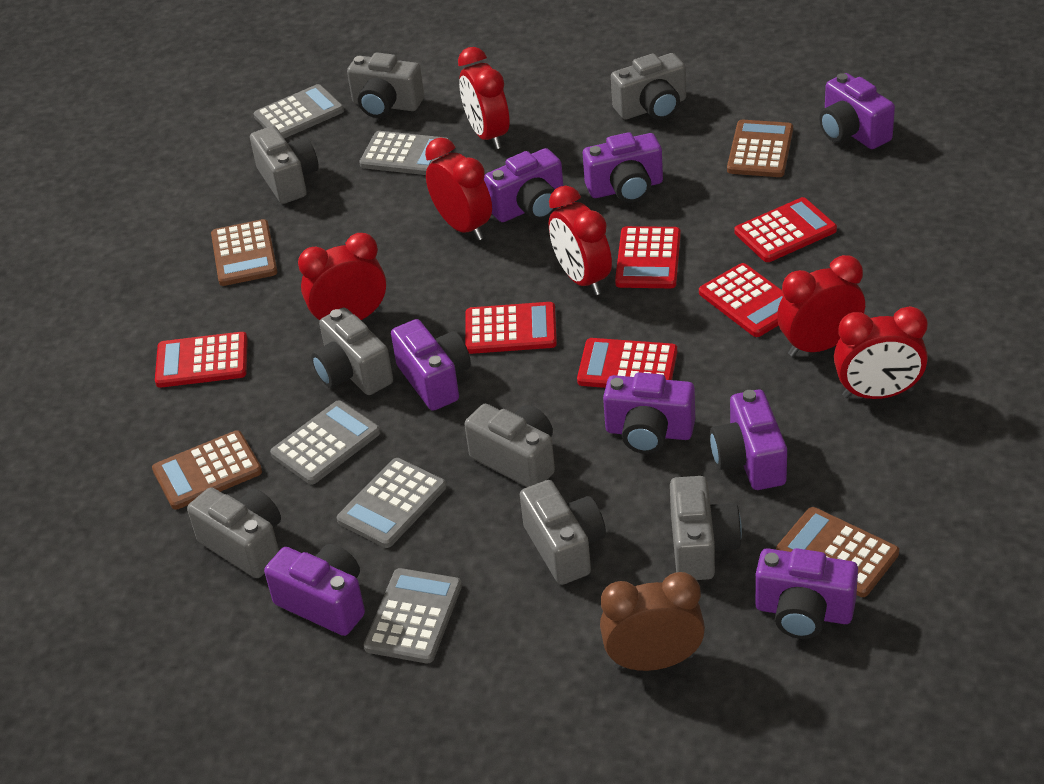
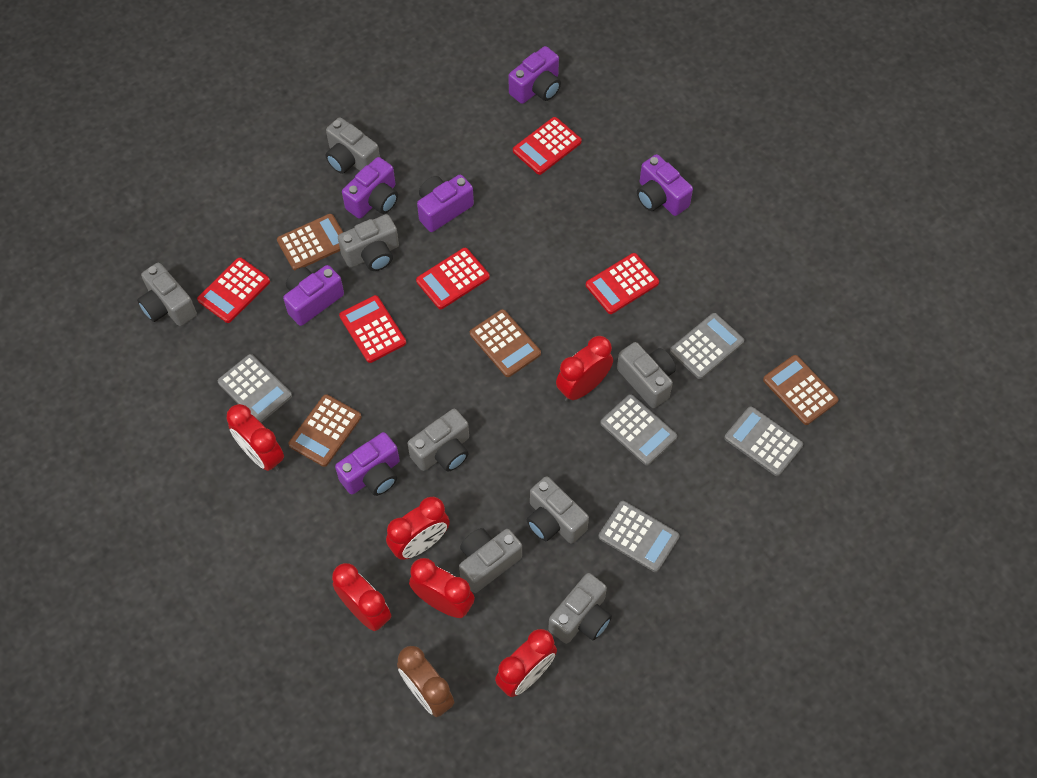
purple camera: [264,544,365,636] [391,319,471,411] [484,148,563,222] [583,132,663,203] [603,372,695,454] [710,390,787,490] [755,548,858,639] [819,73,895,149] = 8 -> [283,265,344,326] [335,432,400,496] [342,157,398,219] [417,175,474,232] [509,46,561,104] [637,154,693,216] = 6
red calculator: [155,332,248,388] [465,302,557,354] [577,338,677,388] [615,226,681,288] [699,263,784,337] [735,197,837,262] = 6 -> [197,257,270,323] [339,295,406,363] [416,248,490,309] [513,117,582,175] [586,253,659,314] = 5

